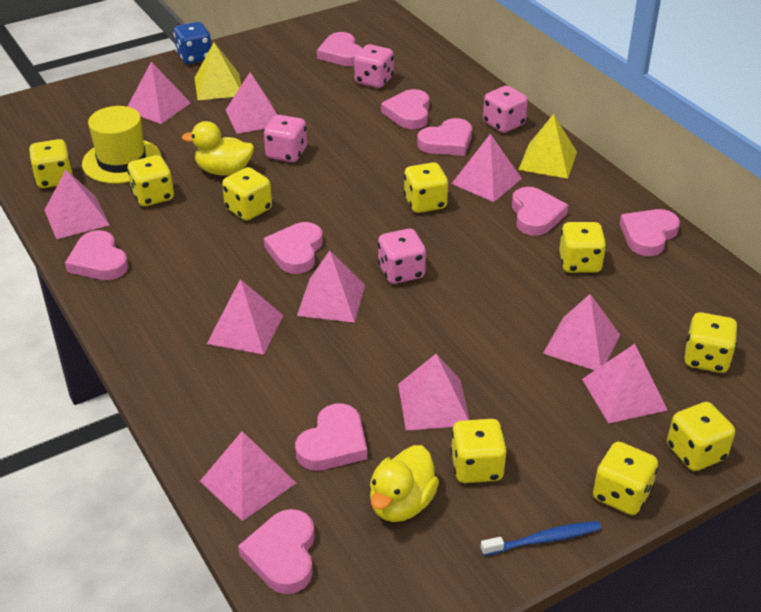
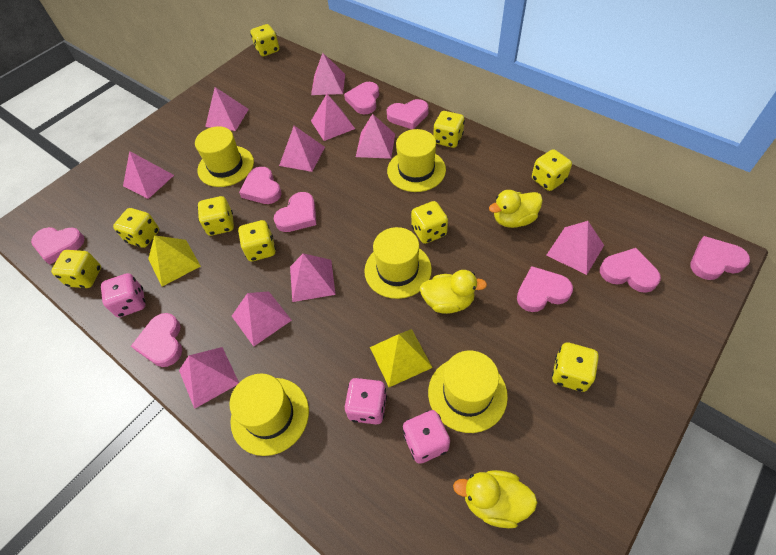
blue dice: [173,22,211,64] = 1 -> none = 0
blue toothbrush: [481,521,601,556] = 1 -> none = 0
pink dice: [264,115,307,162] [354,44,394,88] [378,229,426,284] [483,86,528,133] = 4 -> [101,273,146,317] [345,378,387,424] [403,410,450,464] = 3
yellow duck: [182,121,254,176] [370,445,439,522] = 2 -> [420,270,487,314] [453,470,538,528] [489,190,543,228] = 3
yellow hat: [82,106,161,184] = 1 -> [195,126,254,187] [229,373,309,456] [364,227,432,299] [387,129,446,192] [428,351,508,433] = 5

